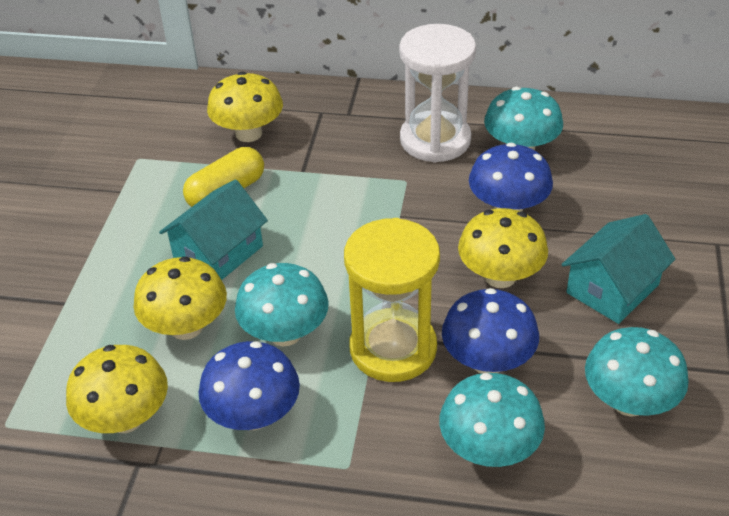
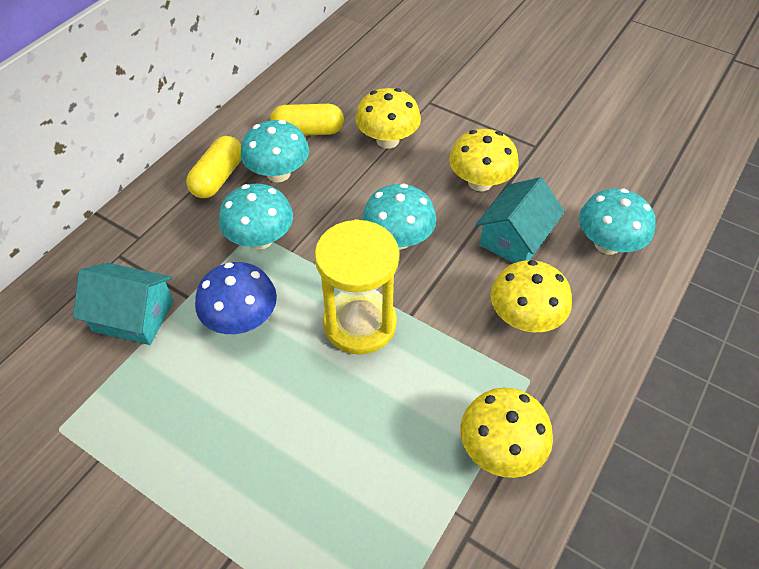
blue mushroom: [199,341,300,430] [442,288,539,374] [469,143,553,212] = 3 -> [195,262,277,334] = 1
white hourglass: [399,24,476,162] = 1 -> none = 0
yellow capsule: [183,147,264,207] = 1 -> [186,136,241,198] [270,104,344,136] = 2

